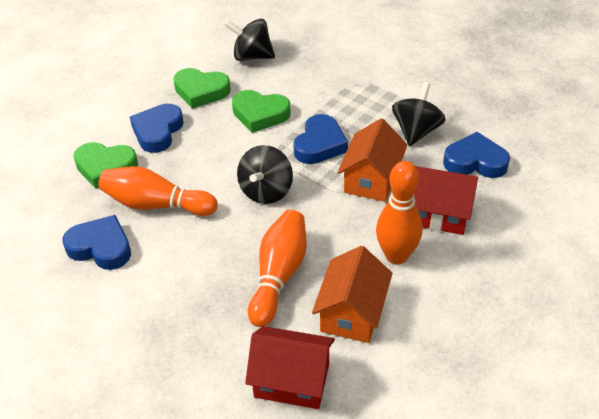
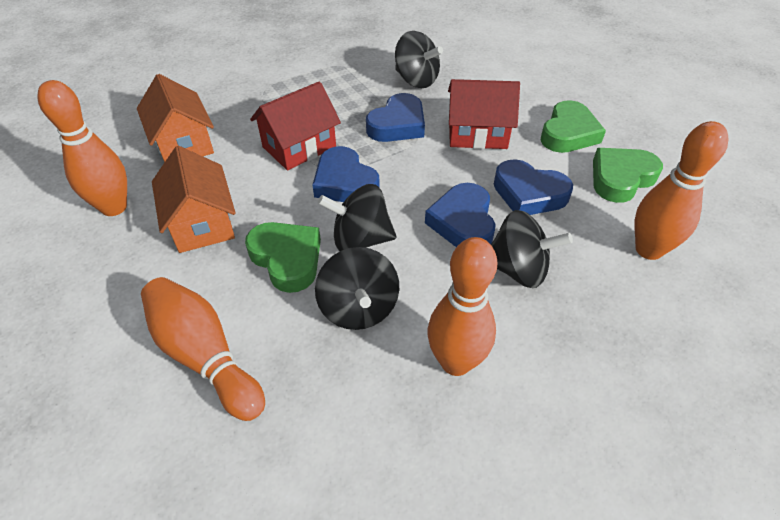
black spinning top: [225,19,275,61] [237,145,293,204] [392,82,446,147] = 3 -> [315,247,399,330] [318,184,397,251] [395,31,443,88] [491,210,573,288] = 4
orange bowling pin: [99,166,218,216] [248,210,307,327] [376,161,423,264] = 3 -> [38,80,127,216] [141,277,265,421] [427,237,497,376] [635,121,729,260] = 4

